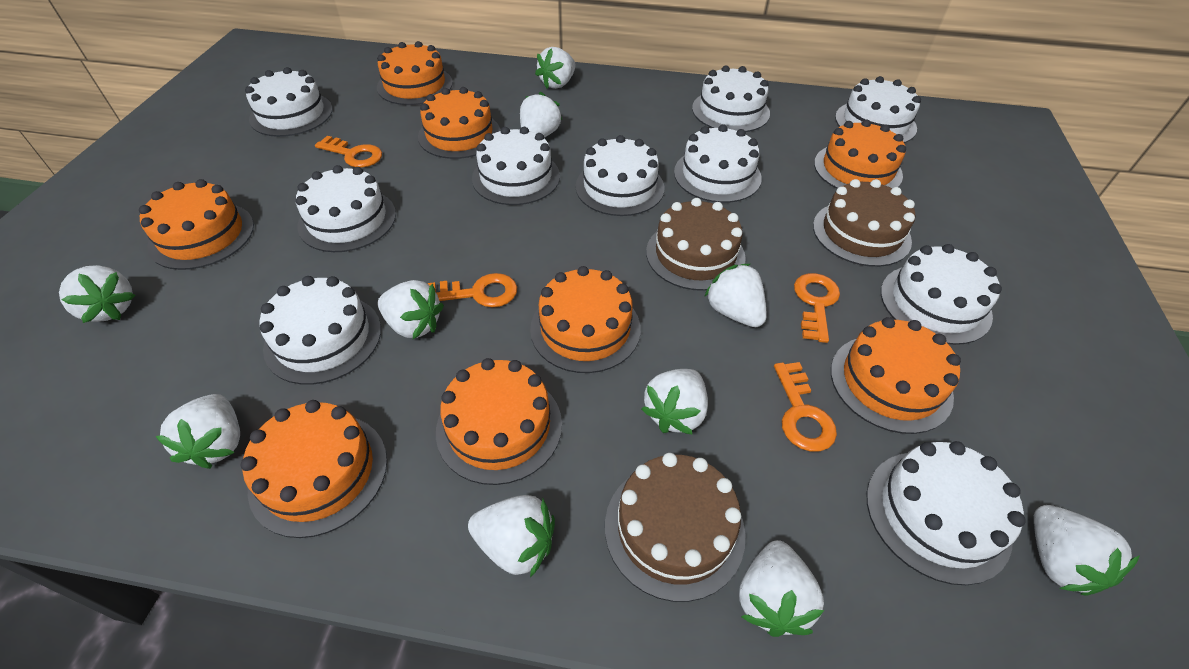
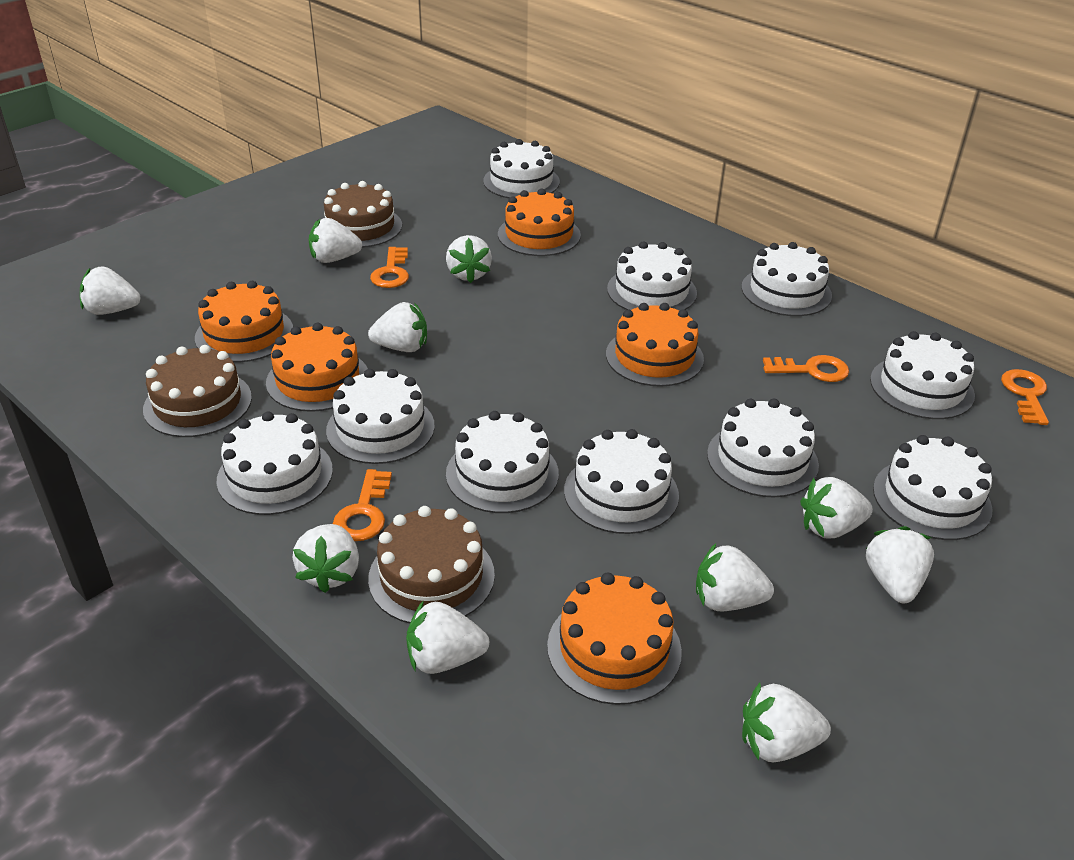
orange cake: [139,179,254,270] [240,400,387,538] [377,41,453,105] [418,87,500,159] [436,358,562,485] [530,266,641,373] [814,120,906,189] [831,317,961,434] = 8 -> [195,281,293,362] [266,323,368,412] [498,189,581,256] [547,573,682,705] [606,303,704,387] = 5

